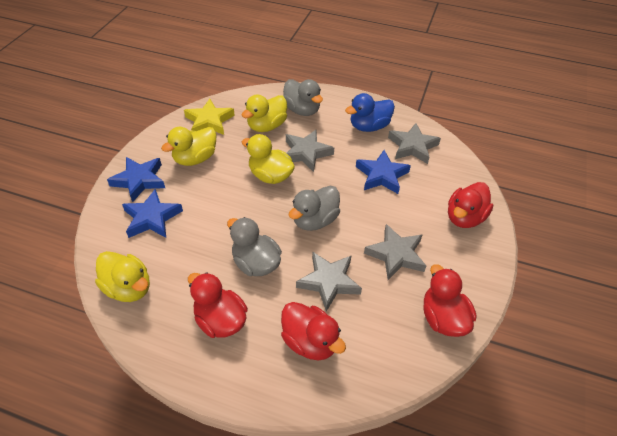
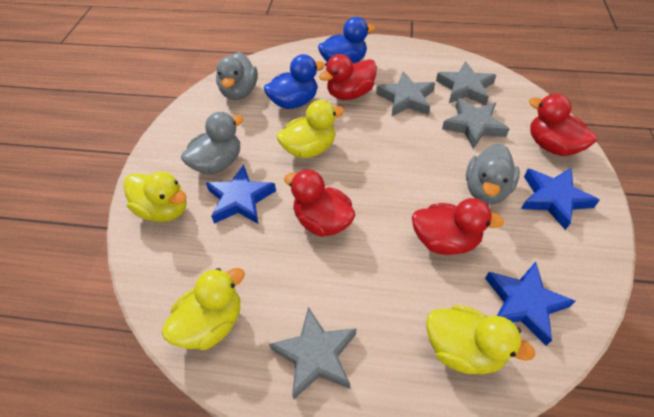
blue duck: [345,93,395,132] = 1 -> [264,54,325,109] [318,17,376,63] = 2
yellow star: [184,98,235,135] = 1 -> none = 0

